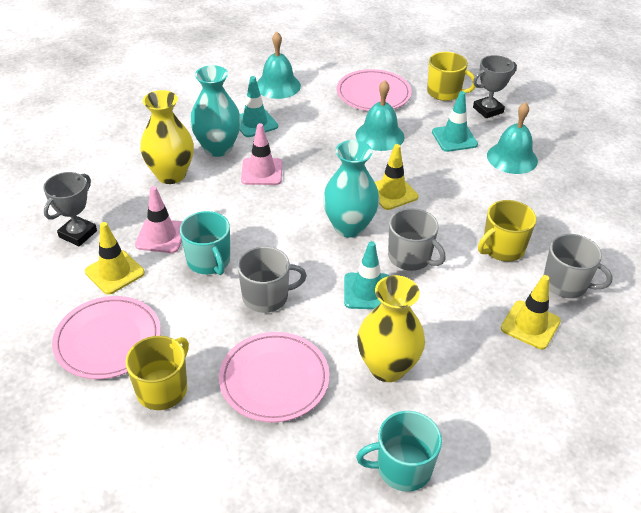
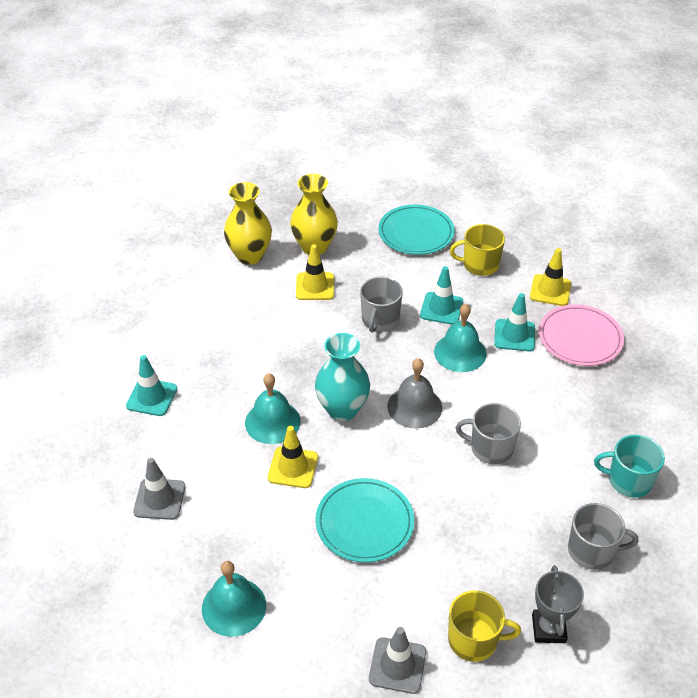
grey bell: none = 0 -> [387,358,442,429] = 1
grey traffic cone: none = 0 -> [133,458,185,520] [369,627,426,694] = 2
grey trophy: [43,172,97,246] [473,55,517,118] = 2 -> [532,565,584,643] = 1
pink plate: [52,296,161,379] [219,332,330,422] [337,69,412,111] = 3 -> [539,305,624,366] = 1
pink traffic cone: [135,186,182,253] [241,123,282,185] = 2 -> none = 0
turquoise mug: [180,211,230,275] [356,411,442,492] = 2 -> [594,435,665,498] = 1
turquoise plate: none = 0 -> [315,478,414,562] [378,205,454,255] = 2
turquoise vase: [190,65,241,157] [323,140,379,238] = 2 -> [315,333,370,421] = 1
yellow mug: [126,336,189,410] [427,52,475,101] [478,200,536,261] = 3 -> [448,590,521,662] [450,224,505,276] = 2

